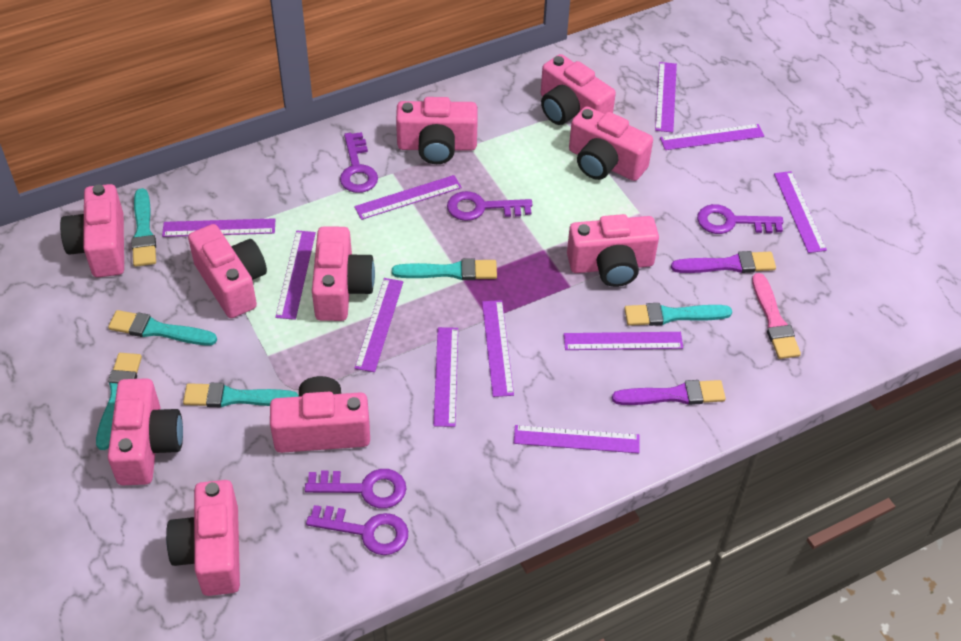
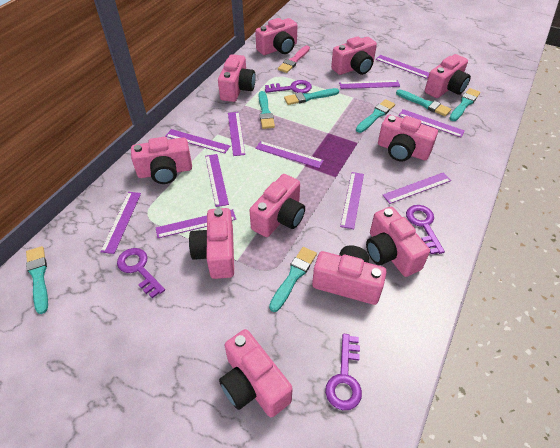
pink camera: [60,184,124,277] [108,378,183,485] [166,480,240,596] [188,224,267,318] [270,376,370,453] [312,226,375,321] [396,97,478,164] [541,54,616,125] [567,214,659,287] [569,106,653,181] = 10 -> [131,137,192,184] [189,208,234,279] [218,54,256,102] [219,329,293,417] [249,174,305,237] [255,18,297,55] [312,246,387,305] [331,36,377,75] [366,207,430,277] [378,115,438,161] [425,54,471,98] = 11
purple brush: [612,380,726,405] [671,251,776,273] = 2 -> none = 0
purple key: [305,469,407,508] [306,505,408,555] [340,132,378,193] [447,191,533,221] [697,204,783,234] = 5 -> [117,248,165,298] [265,80,312,93] [325,334,362,410] [406,205,445,254] = 4
turquoise brush: [96,353,142,450] [108,310,217,345] [131,188,156,267] [183,383,299,407] [392,258,497,280] [624,303,732,326] = 6 -> [26,246,48,314] [259,91,275,129] [269,247,317,312] [284,88,339,105] [356,99,395,133] [396,89,451,116] [449,88,480,121] = 7

